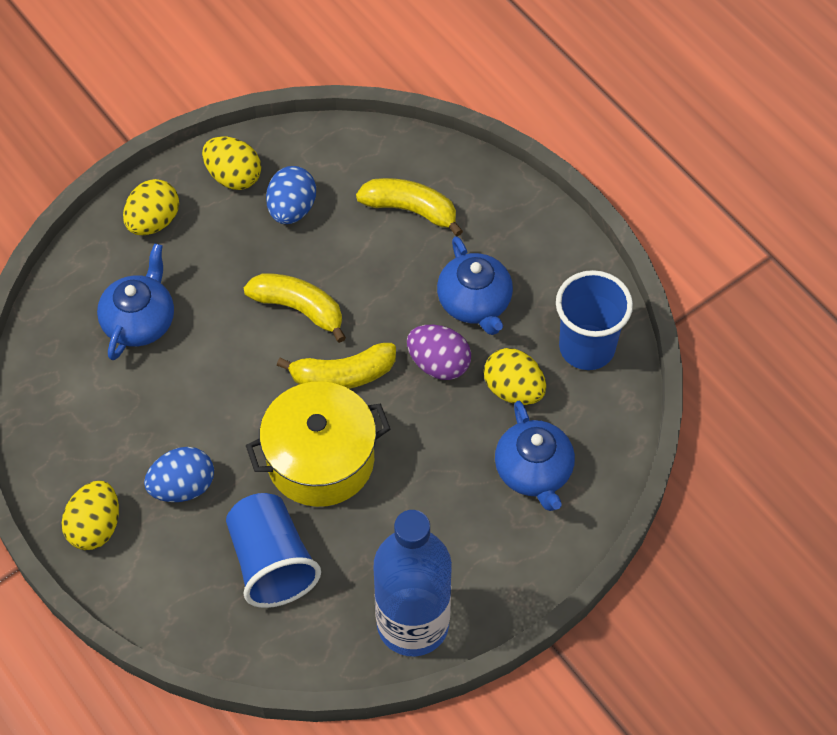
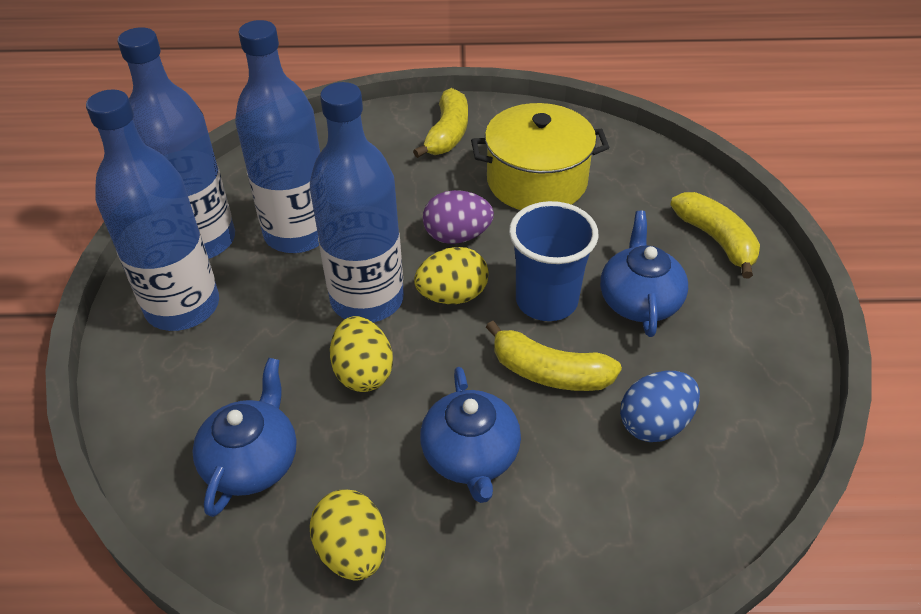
blue bottle: [373,510,452,656] = 1 -> [86,90,219,331] [118,27,235,259] [235,20,320,253] [310,82,404,322] = 4
blue cup: [226,493,321,608] [556,270,633,370] = 2 -> [509,201,599,321] = 1
blue egg: [144,447,214,502] [266,166,316,224] = 2 -> [620,371,700,442] = 1
yellow egg: [61,481,119,550] [123,179,179,235] [202,136,261,190] [484,348,546,405] = 4 -> [309,489,386,581] [330,316,393,392] [414,247,489,304] = 3

